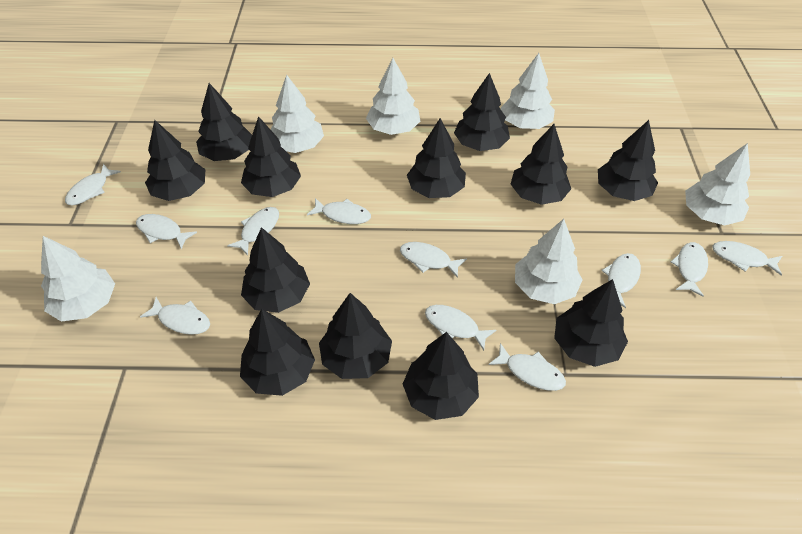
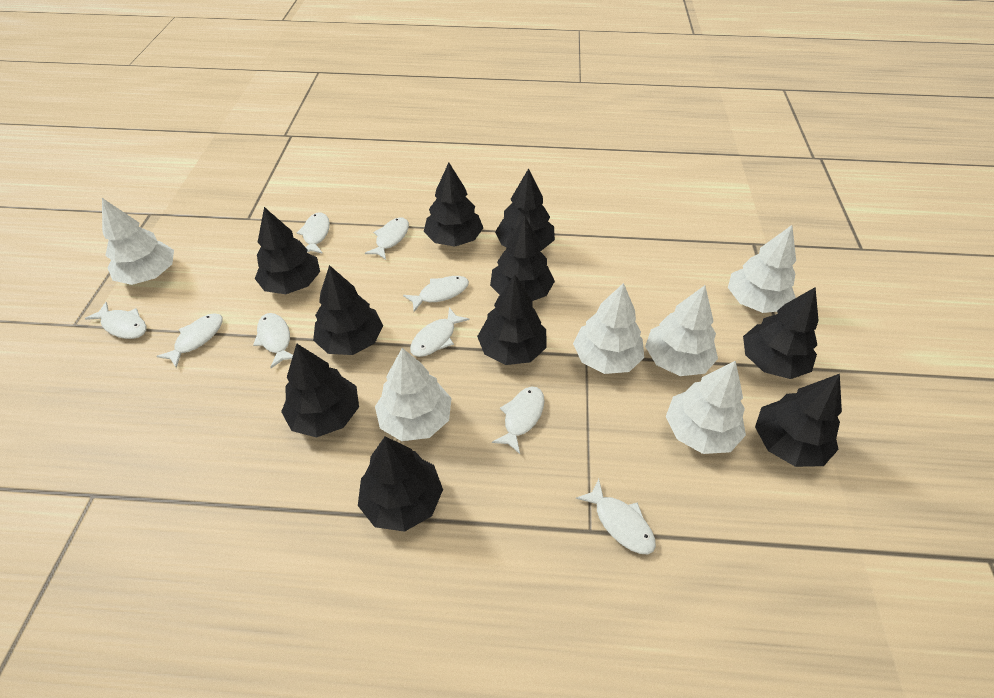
black tree: [145,120,205,201] [196,83,252,161] [240,309,315,396] [241,116,301,197] [241,227,310,313] [319,293,392,379] [403,332,479,420] [407,118,466,198] [454,73,510,151] [511,124,571,205] [554,279,628,367] [598,120,658,201] = 12 -> [255,207,320,294] [281,344,359,438] [313,265,383,355] [358,437,443,532] [424,163,483,247] [477,275,547,365] [490,215,555,301] [495,168,555,251] [743,287,819,379] [755,374,842,467] = 10
white fish: [65,164,121,206] [136,214,197,249] [140,297,210,335] [227,207,279,255] [307,198,371,224] [400,242,467,278] [425,305,496,351] [488,343,566,391] [602,253,641,308] [671,242,708,297] [712,241,782,275] = 11 -> [84,302,147,339] [156,313,223,368] [253,313,293,368] [297,212,330,254] [365,217,409,260] [403,276,469,312] [410,307,470,357] [492,386,544,454] [576,479,656,554] = 9

